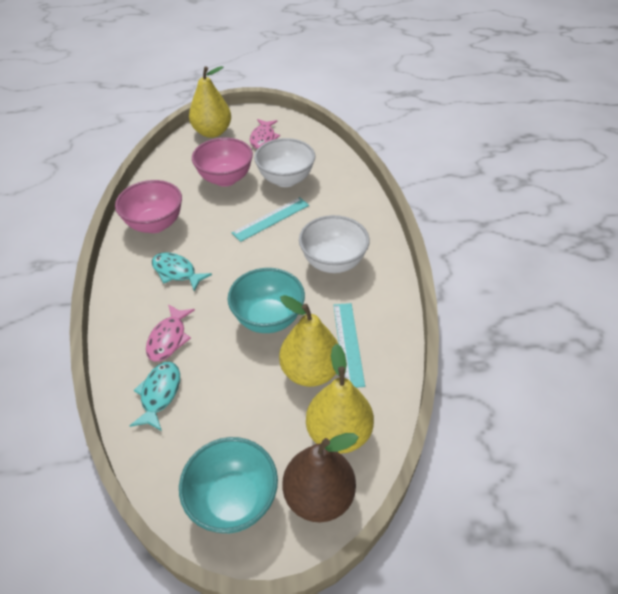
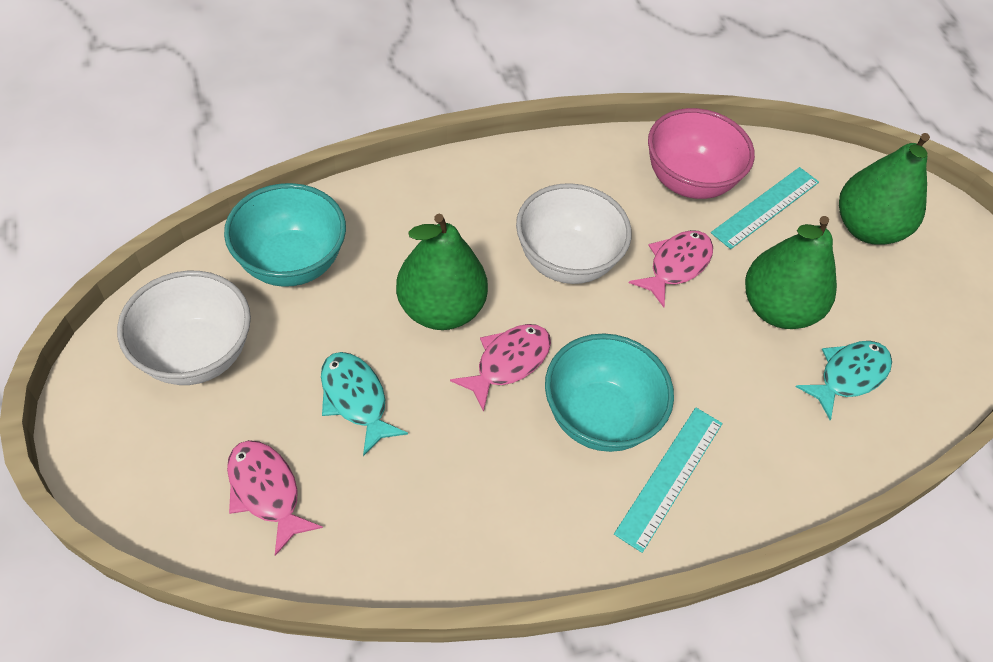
brown pear: [283,433,358,522] = 1 -> none = 0
green pear: none = 0 -> [396,213,488,330] [745,216,837,329] [839,133,930,245] = 3
pink bowl: [115,180,182,233] [192,138,253,187] = 2 -> [648,108,755,199] = 1
pink fish: [146,304,195,361] [250,119,280,149] = 2 -> [227,440,323,556] [450,324,551,412] [629,230,713,307] = 3
yellow pear: [189,66,231,138] [279,295,339,387] [306,344,374,454] = 3 -> none = 0

